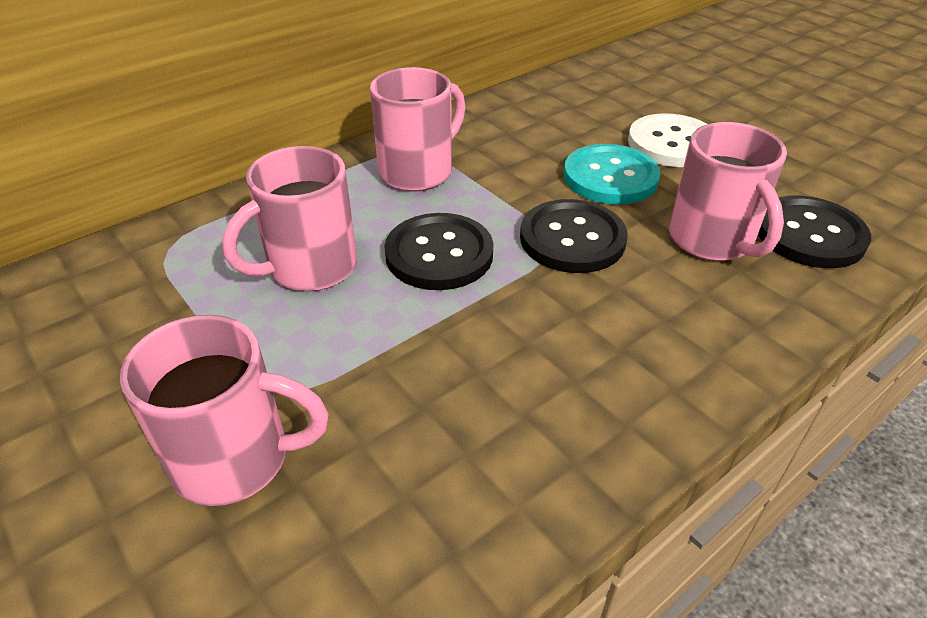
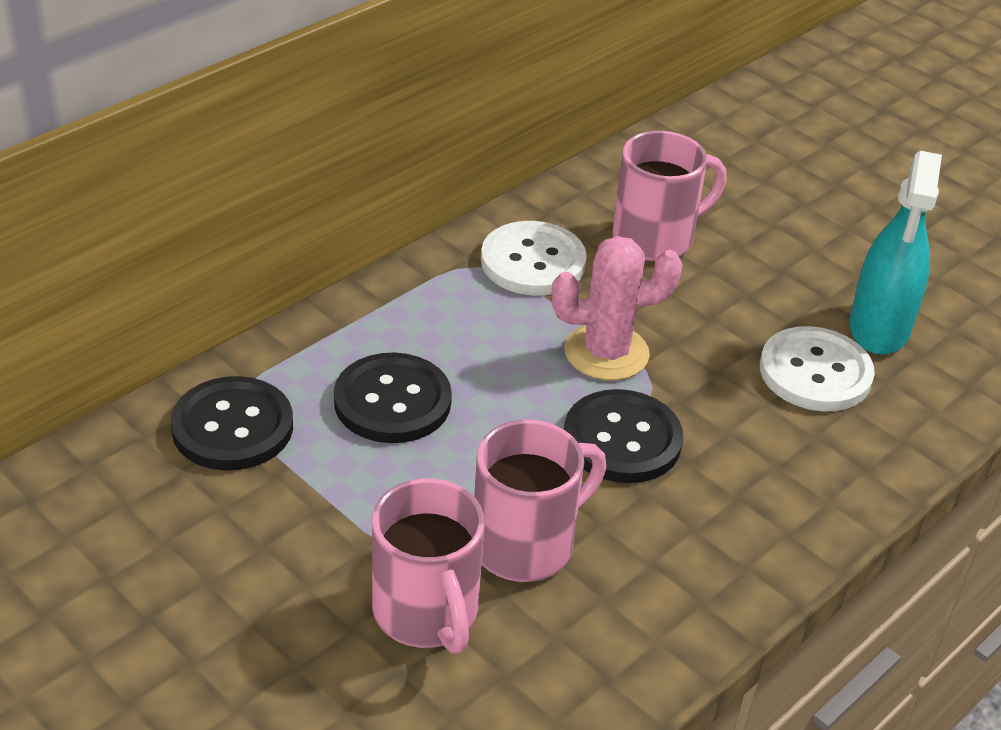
pink cactus: none = 0 -> [551,236,683,381] = 1
pink mug: [120,315,329,506] [222,146,357,291] [370,67,466,192] [669,122,787,261] = 4 -> [372,478,485,654] [474,420,606,582] [612,131,727,261] = 3
turquoise button: [564,144,661,205] = 1 -> none = 0
turquoise spray bottle: none = 0 -> [849,151,942,355] = 1
white button: [628,113,707,167] = 1 -> [481,221,587,295] [760,326,875,412] = 2

